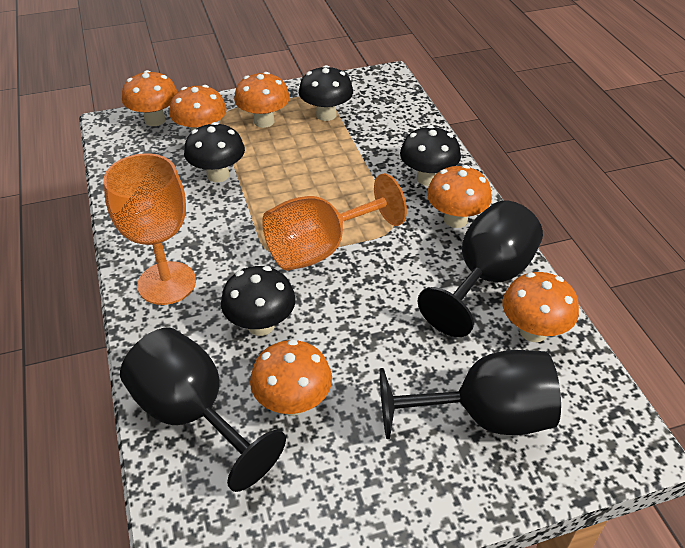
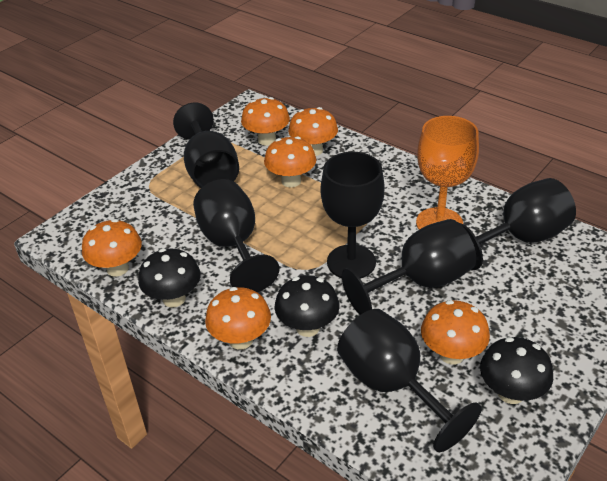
black goblet: [120,327,286,492] [380,350,561,439] [418,200,543,337] = 3 -> [173,103,239,188] [193,179,279,292] [321,152,385,279] [337,309,482,452] [342,219,476,315] [460,178,576,270] = 6
black mushroom: [184,122,245,182] [221,266,296,336] [299,65,353,121] [400,125,461,186] = 4 -> [138,248,201,308] [275,275,339,337] [480,337,553,404] = 3
orange goblet: [103,153,196,305] [262,173,407,271] = 2 -> [416,116,479,230] = 1

